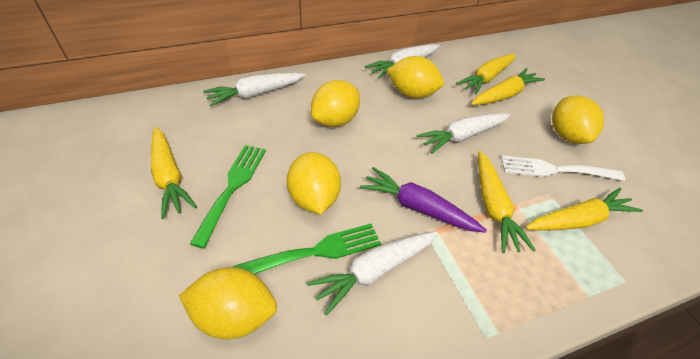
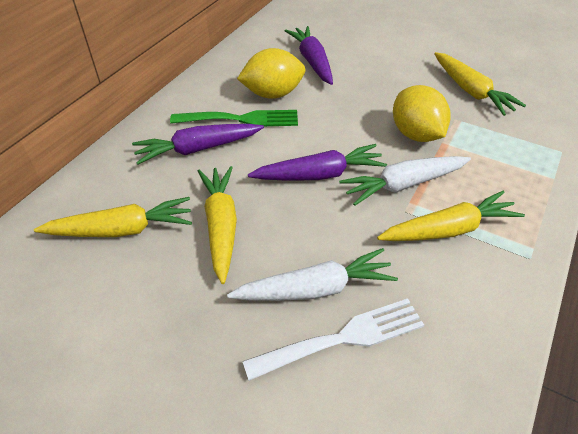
green fork: [190,145,266,248] [233,224,381,274] = 2 -> [170,110,298,127] = 1
purple carrot: [360,167,487,233] = 1 -> [132,124,264,165] [248,144,387,181] [285,26,333,85] = 3
white carrot: [203,73,305,107] [307,231,438,316] [365,44,440,79] [416,113,510,154] = 4 -> [227,248,398,301] [339,156,471,206] = 2
yellow carrot: [151,127,197,219] [456,54,516,95] [471,68,545,105] [478,151,536,253] [526,188,643,231] = 5 -> [34,197,192,237] [198,166,237,284] [377,191,525,241] [434,52,526,116] = 4
yellow lemon: [179,267,277,339] [287,152,341,214] [311,80,360,127] [387,56,444,98] [552,95,604,144] = 5 -> [237,48,305,99] [393,85,450,142] = 2

